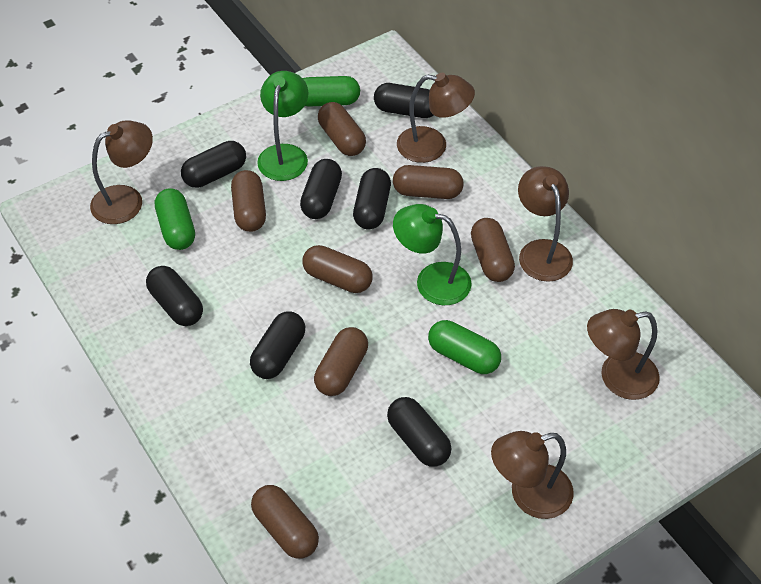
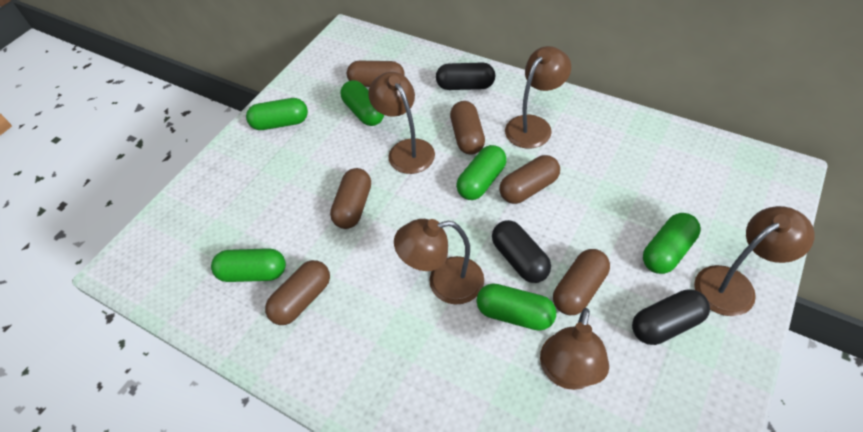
black capsule: [146,266,203,326] [181,141,246,188] [250,311,305,379] [300,159,342,219] [353,168,391,229] [374,83,434,118] [387,397,452,467] = 7 -> [436,63,495,90] [492,220,551,283] [632,289,710,345] = 3
brown capsule: [231,170,266,232] [251,485,319,559] [302,245,372,293] [314,327,368,396] [318,102,366,156] [393,165,464,199] [471,218,515,282] = 7 -> [265,260,330,325] [330,168,371,229] [347,61,405,87] [450,101,485,155] [499,155,560,204] [553,249,610,315] = 6
green capsule: [155,188,195,250] [303,76,360,107] [428,320,501,374] = 3 -> [211,248,286,282] [246,98,308,130] [340,80,384,126] [456,145,507,200] [477,283,556,331] [643,213,701,274] = 6
green lamp: [257,71,309,181] [393,204,472,305] = 2 -> none = 0

